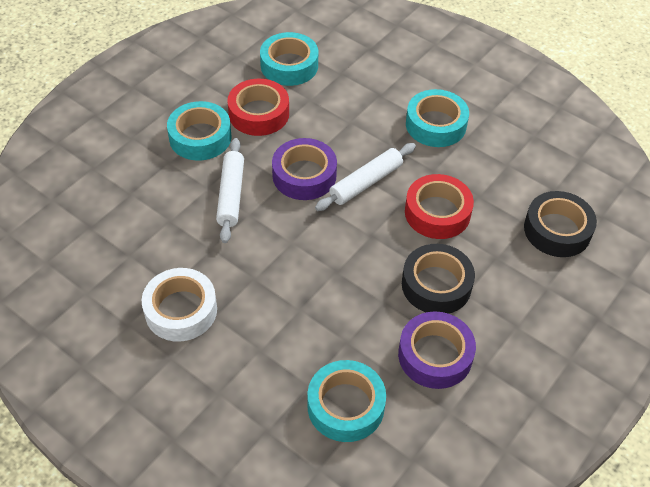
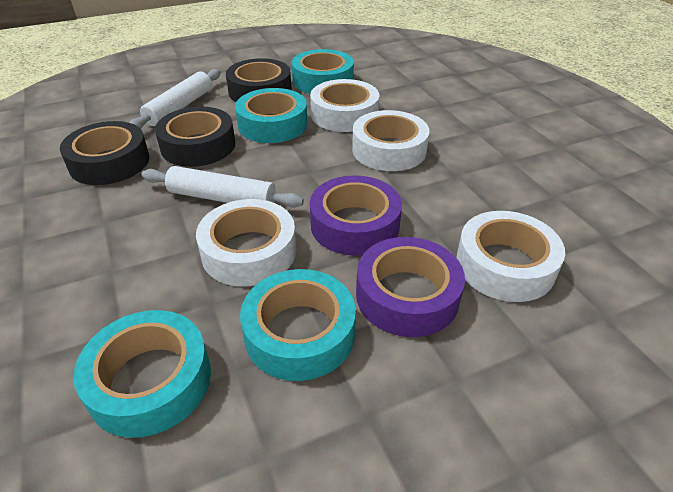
black tape: [402,244,475,314] [524,191,597,257] = 2 -> [60,121,149,185] [155,107,235,167] [226,58,292,102] = 3
red tape: [227,79,289,136] [405,174,474,239] = 2 -> none = 0
white tape: [142,268,217,342] = 1 -> [196,199,296,287] [310,79,379,132] [352,110,430,171] [456,211,565,302] = 4

